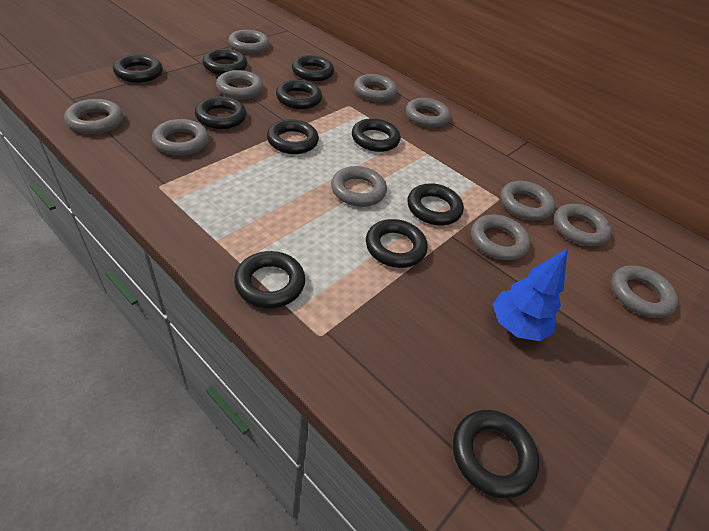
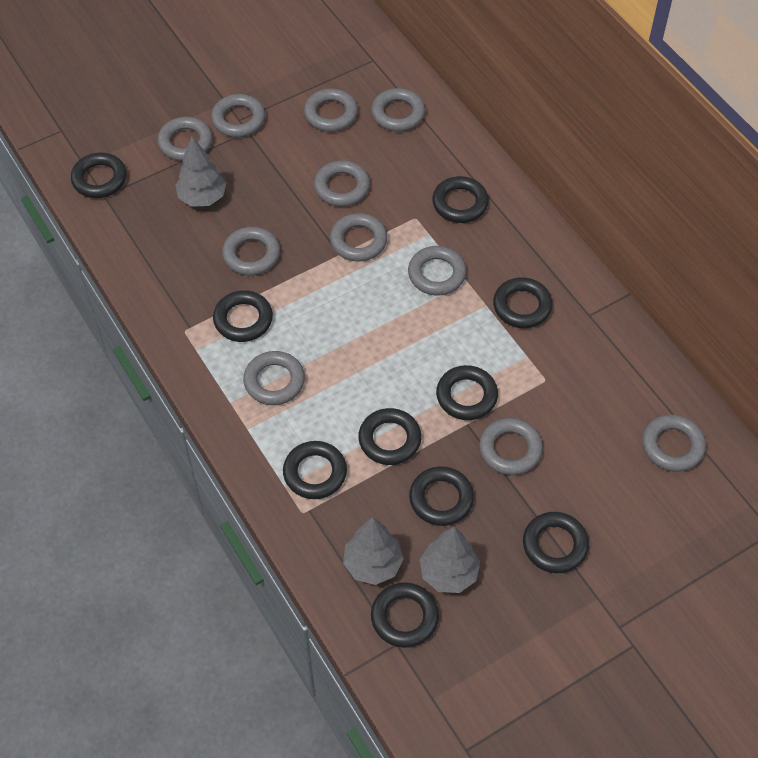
black ring: [113,54,163,83] [195,96,247,129] [202,49,247,75] [234,251,305,308] [267,119,319,154] [276,80,322,109] [292,55,334,81] [352,118,401,152] [366,219,428,268] [408,183,464,225] [453,410,540,498] = 11 -> [71,153,127,198] [213,290,273,342] [283,441,347,499] [358,408,421,465] [371,582,439,648] [409,466,474,526] [432,176,489,223] [436,365,498,420] [493,277,553,328] [523,512,589,573] = 10
blue tree: [493,248,568,341] = 1 -> none = 0
grey tree: none = 0 -> [176,136,226,207] [343,517,404,585] [420,527,480,593] = 3

